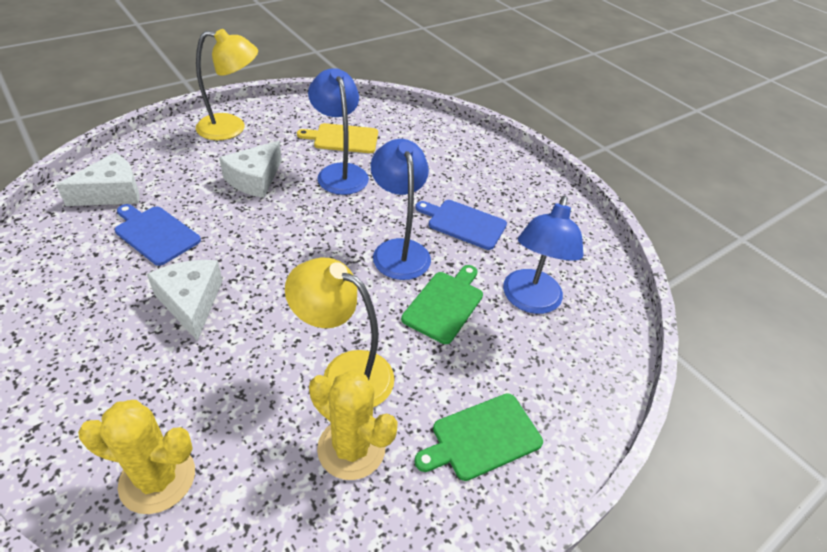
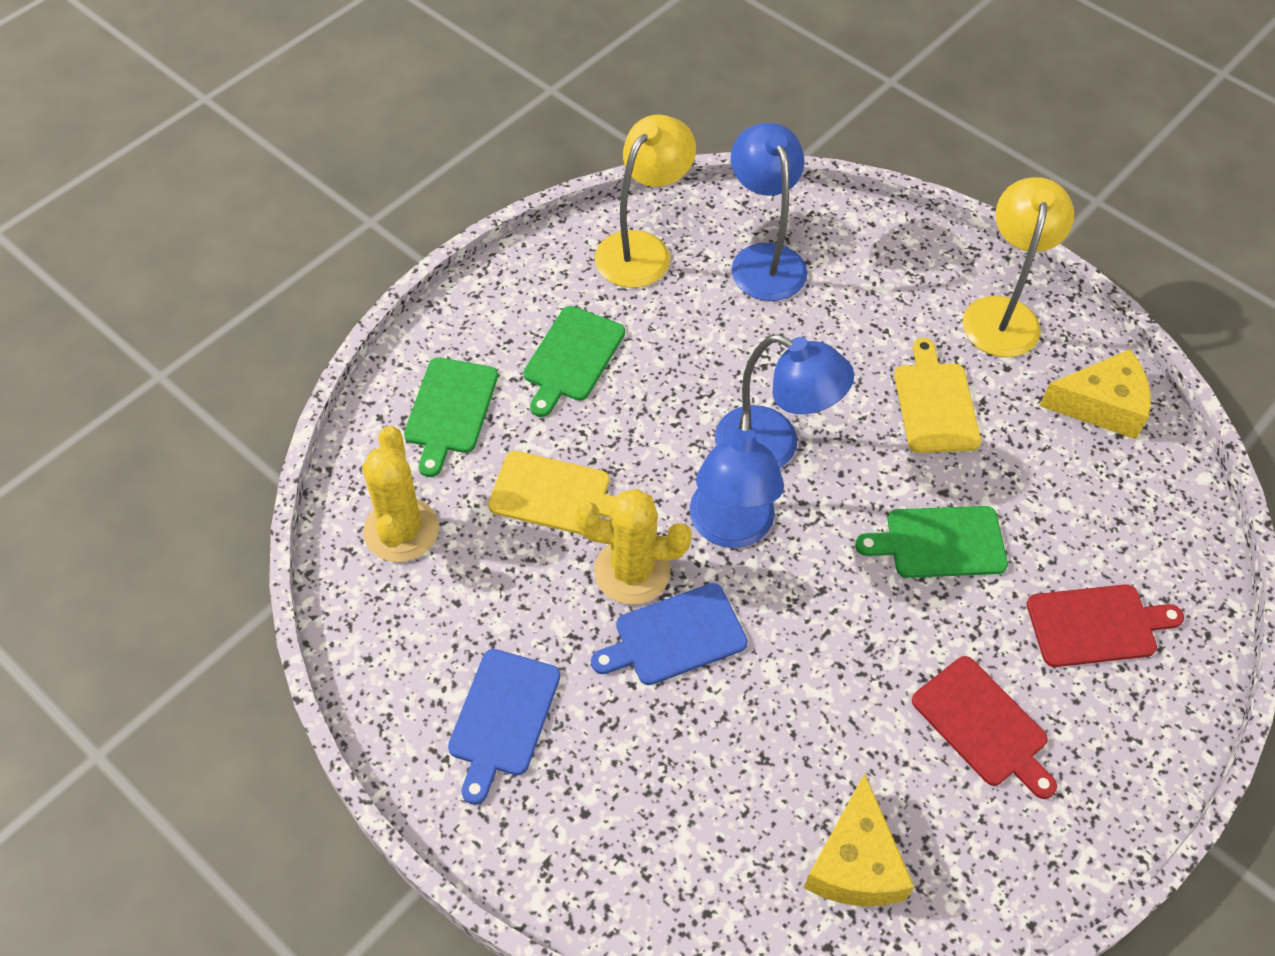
green cutting board: [401,265,483,344] [414,393,543,481] = 2 -> [404,357,498,477] [523,306,625,417] [855,506,1008,578] = 3
red cutting board: none = 0 -> [912,656,1057,799] [1026,584,1184,667] = 2
white cheese: [56,152,140,206] [147,260,223,341] [219,141,282,198] = 3 -> none = 0
yellow cheese: none = 0 -> [804,773,914,906] [1039,349,1151,439] = 2
yellow cutting board: [297,123,378,153] = 1 -> [488,451,617,535] [894,338,981,453] = 2

